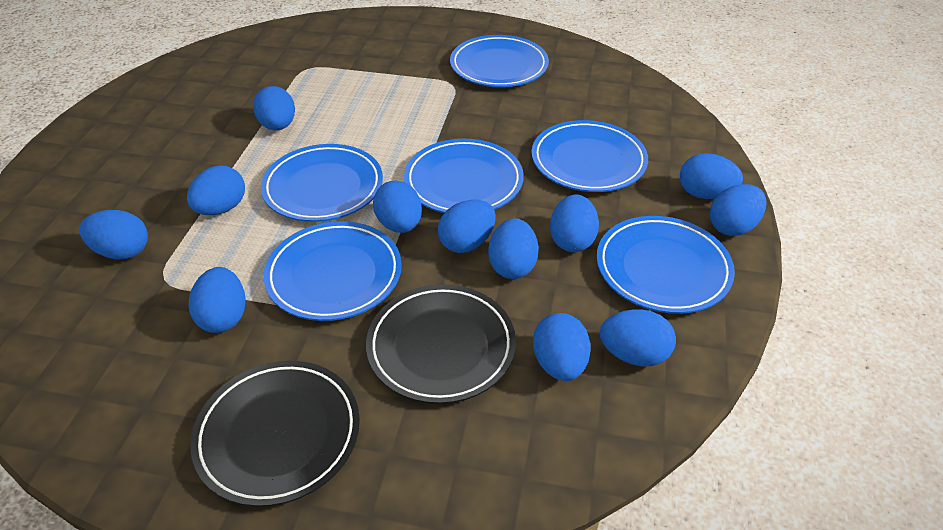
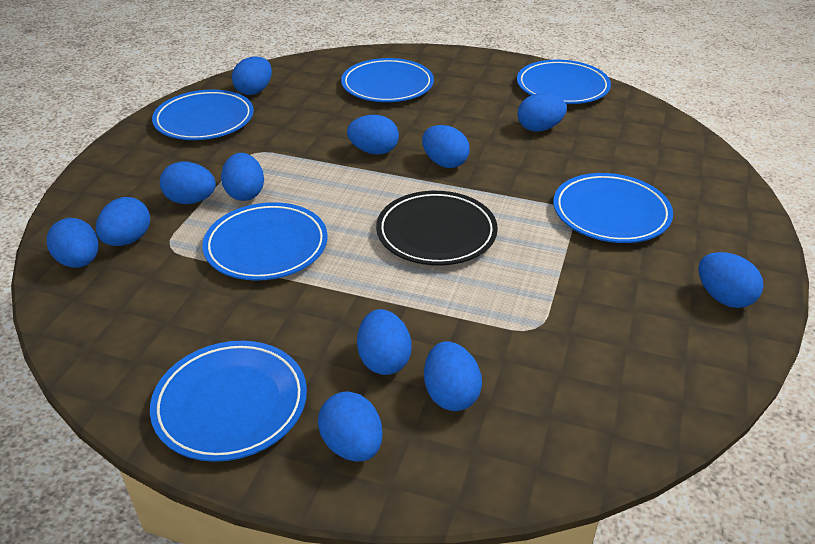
black plate: [190,361,360,507] [366,284,516,404] = 2 -> [376,191,498,265] = 1

